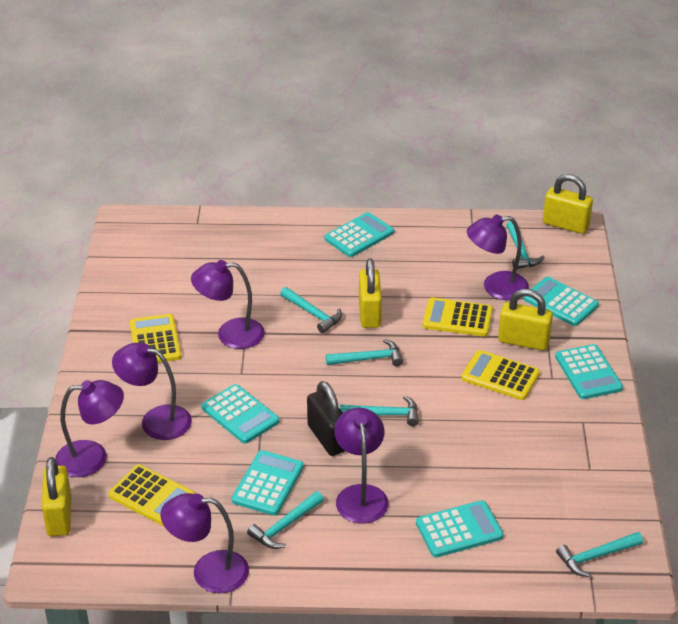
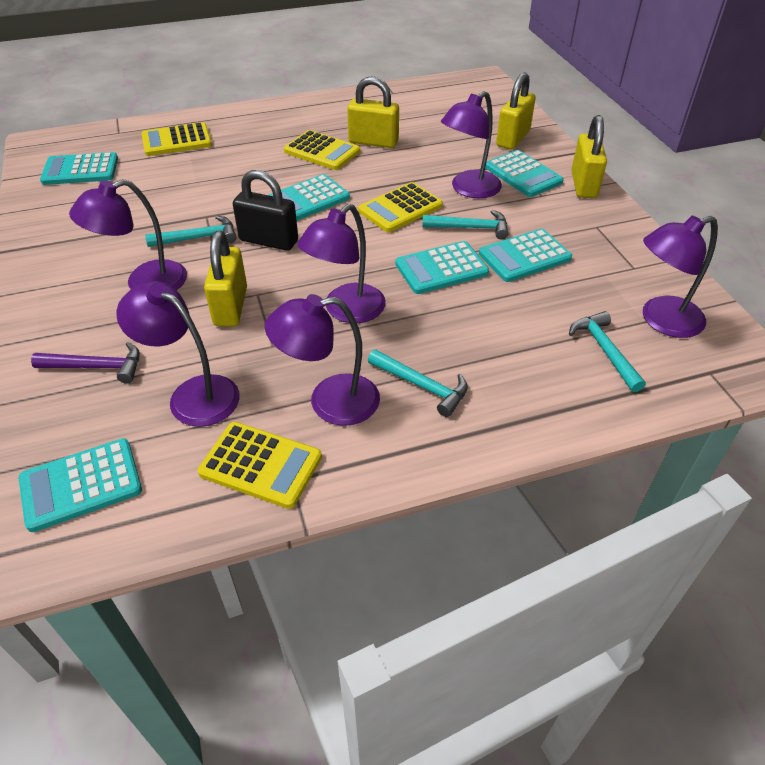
purple hammer: none = 0 -> [31,342,140,384] = 1
turquoise hammer: [247,491,324,549] [280,287,342,333] [326,339,403,366] [340,396,419,426] [506,221,544,269] [556,532,643,577] = 6 -> [145,216,236,247] [368,349,468,417] [422,210,508,240] [569,311,646,392] = 4

